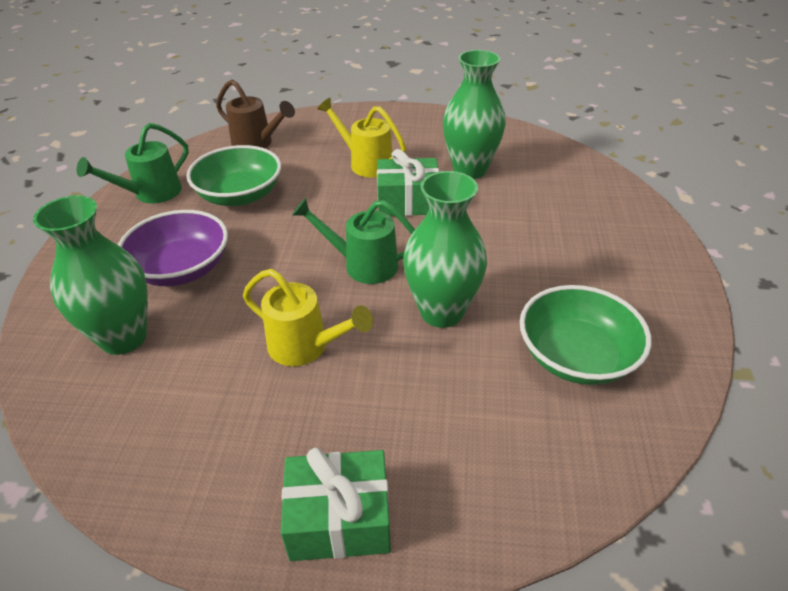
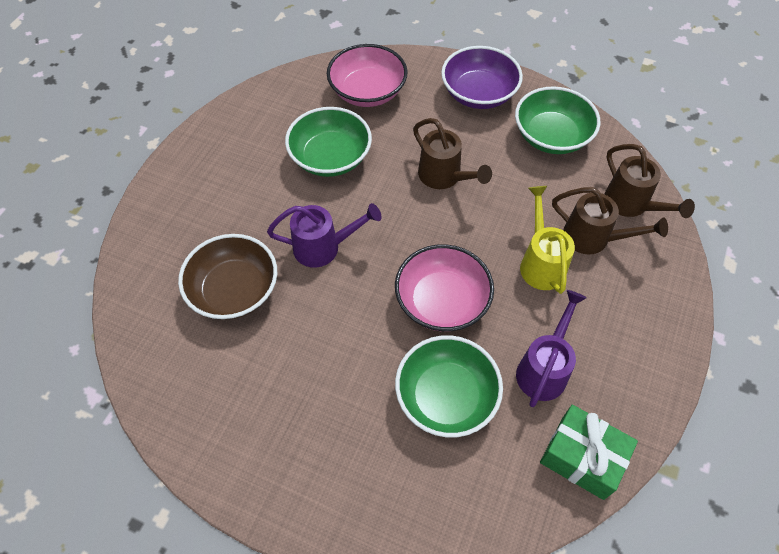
brown bowl: none = 0 -> [178,234,277,320] = 1
brown watering can: [216,80,295,148] = 1 -> [413,118,492,189] [552,187,668,255] [605,144,695,218] = 3
green bowl: [186,145,281,206] [520,285,652,385] = 2 -> [285,107,372,177] [395,335,503,437] [515,86,600,154] = 3
green gift: [281,448,391,561] [377,149,439,216] = 2 -> [540,405,638,500] = 1
green vase: [33,195,148,355] [403,171,487,328] [443,50,506,179] = 3 -> none = 0
green watering can: [77,123,189,204] [292,198,415,284] = 2 -> none = 0
pink bowl: none = 0 -> [327,44,407,107] [395,244,494,332] = 2
purple watering can: none = 0 -> [267,203,382,268] [516,290,587,407] = 2
yellow watering can: [243,269,373,366] [317,98,406,177] = 2 -> [520,186,575,294] = 1

